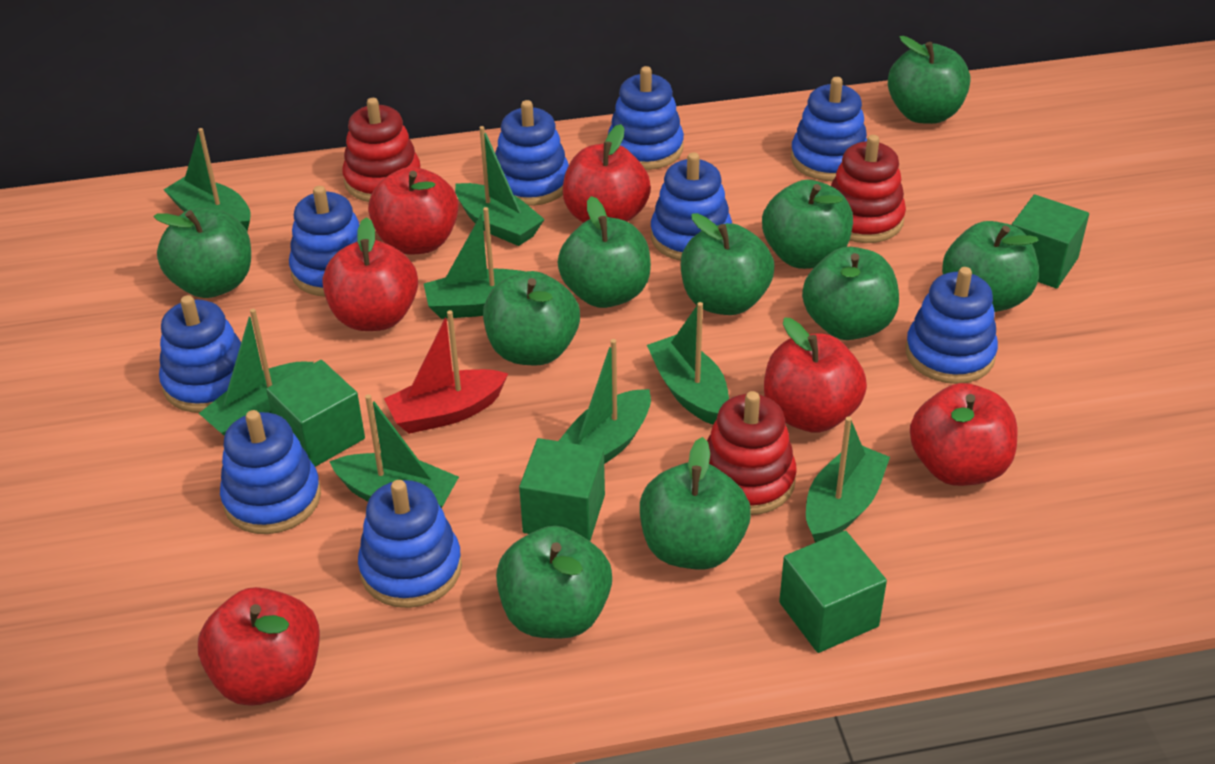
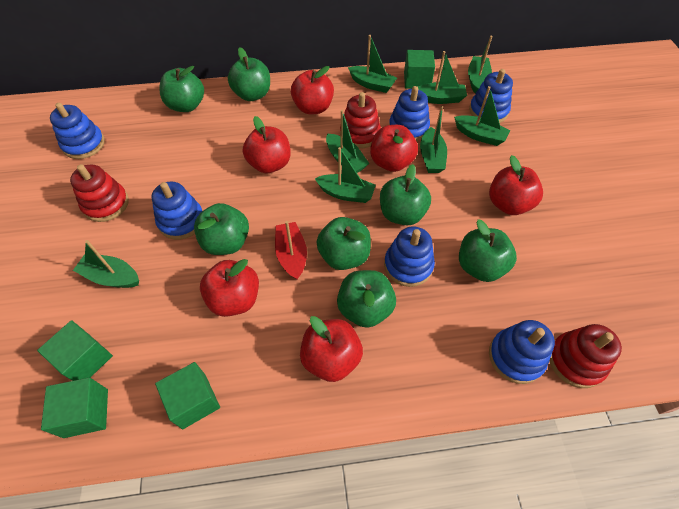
blue stacking toy: [159,295,241,413] [220,410,321,534] [289,186,359,296] [358,480,462,608] [495,100,569,206] [608,66,684,170] [651,152,732,261] [791,77,867,181] [905,267,998,384] = 9 -> [50,103,105,159] [152,182,202,240] [384,227,435,287] [389,86,430,141] [469,69,513,123] [489,320,555,384] = 6
green apple: [153,208,251,298] [483,271,580,365] [496,526,612,638] [558,196,651,308] [640,437,751,570] [681,213,774,315] [762,180,853,269] [802,247,899,340] [888,36,970,124] [942,221,1039,312] = 10 -> [160,66,204,112] [194,203,249,255] [228,47,270,101] [317,217,371,270] [337,270,396,328] [380,164,431,225] [459,220,517,282] = 7

